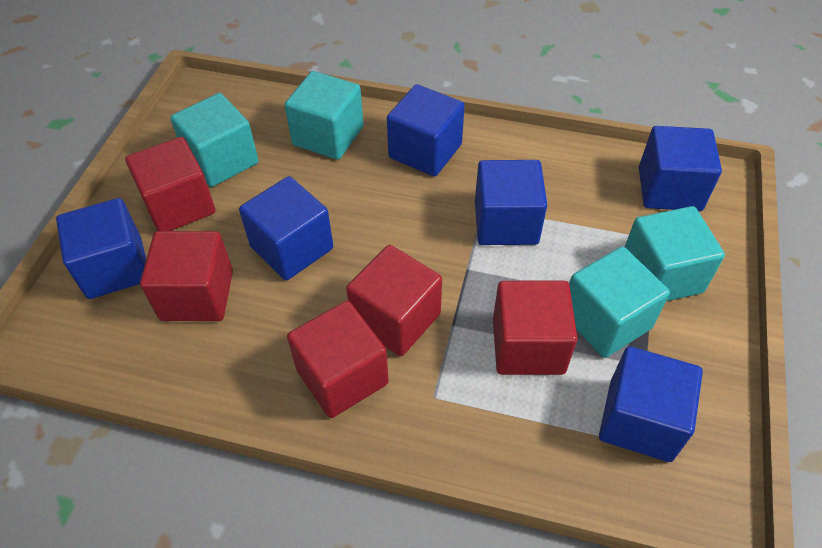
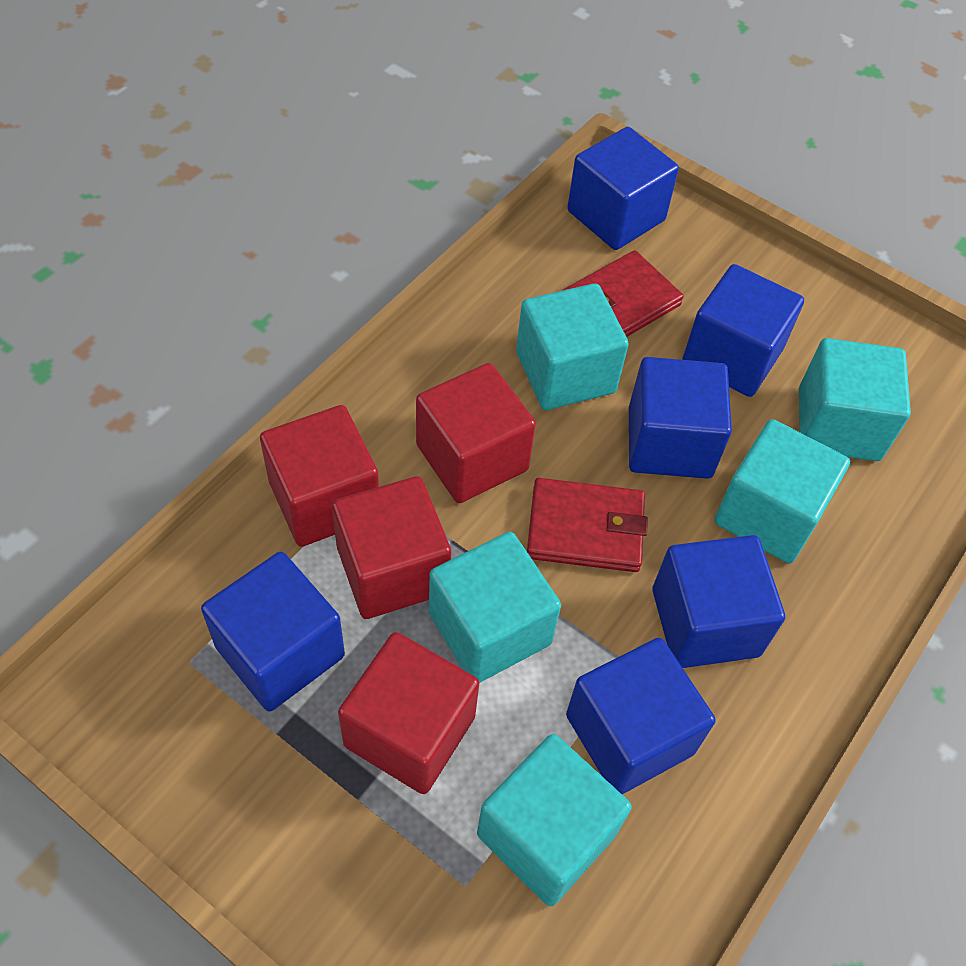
red cube: [125,137,216,231] [140,231,233,321] [287,301,389,418] [346,245,442,356] [493,281,578,375] = 5 -> [260,405,379,547] [332,476,451,619] [338,632,479,794] [416,363,536,503] = 4
red wallet: none = 0 -> [527,478,648,572] [563,250,684,337] = 2
turquoise cube: [170,93,258,187] [285,71,363,160] [569,247,670,358] [625,206,725,301] = 4 -> [429,532,561,683] [477,734,632,906] [516,283,629,410] [714,419,850,563] [799,338,911,461] = 5

